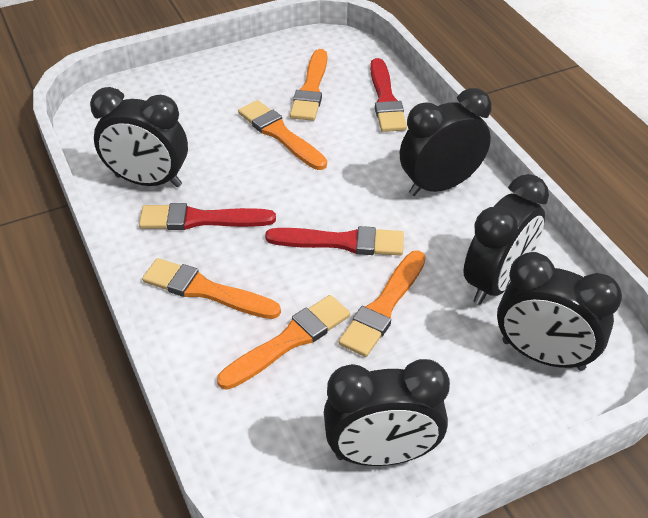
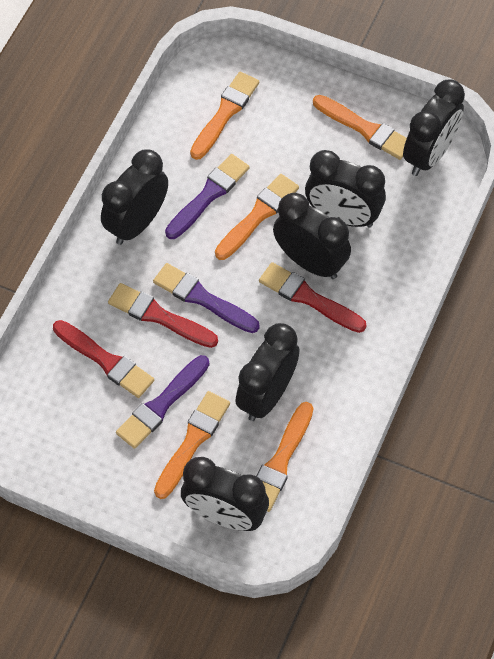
black clock: [90,87,188,187] [324,359,450,466] [400,88,491,196] [463,174,549,305] [497,252,622,371] = 5 -> [101,149,168,245] [181,457,269,531] [235,323,299,421] [273,193,351,279] [305,150,386,227] [403,80,465,176] = 6
purple brush: none = 0 -> [116,355,210,449] [153,263,260,333] [165,154,250,239] = 3

